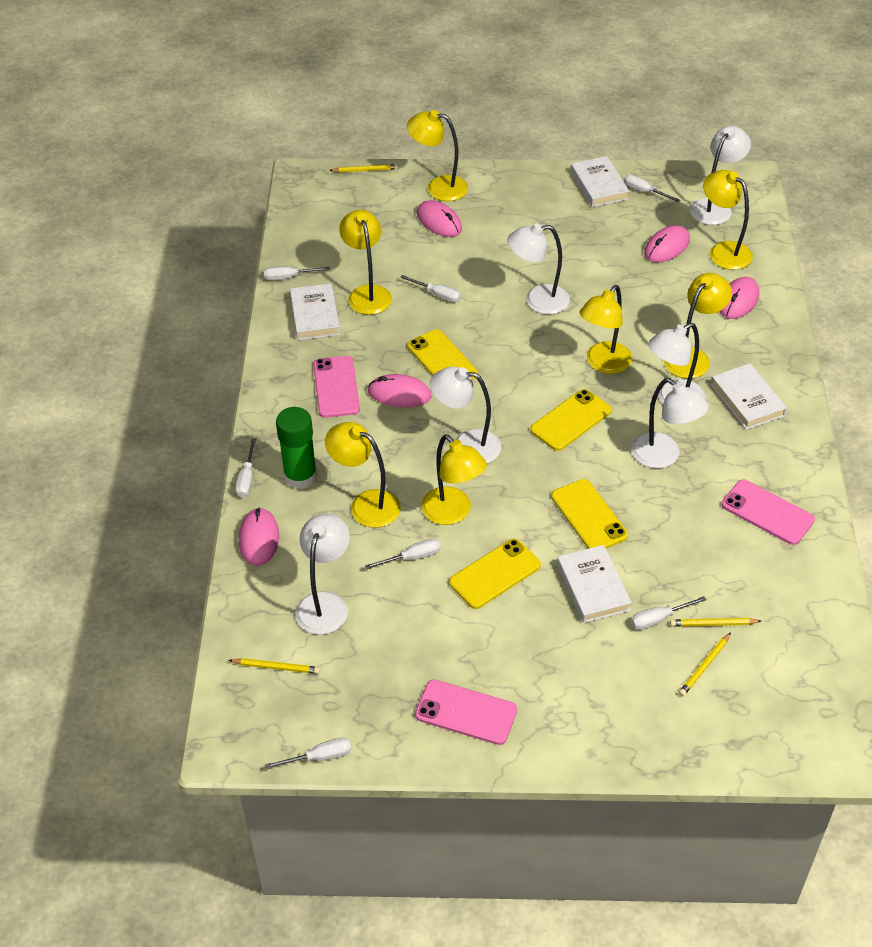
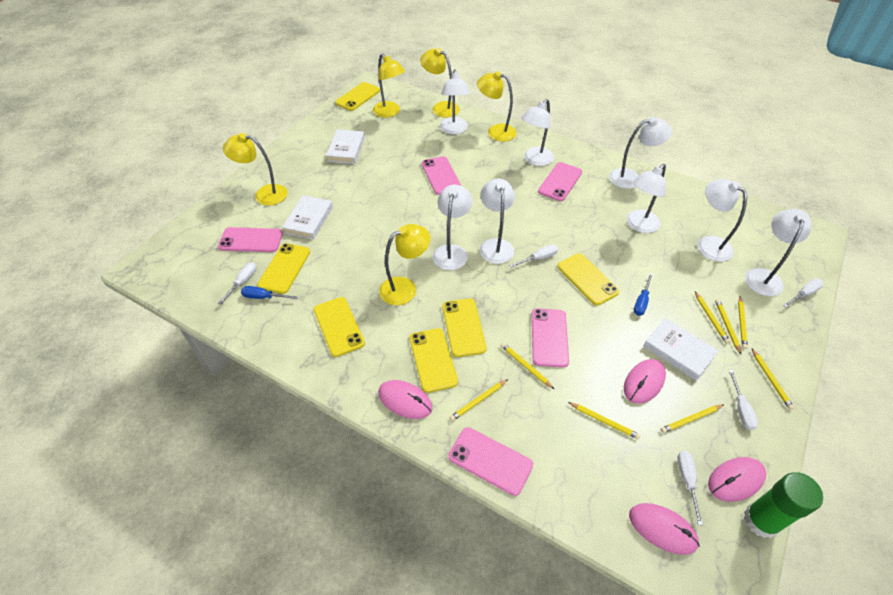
blue screwdriver: none = 0 -> [241,286,298,299] [634,273,653,316] = 2
pink mouse: [239,507,279,566] [368,374,431,408] [417,200,462,237] [644,225,690,262] [719,277,759,319] = 5 -> [378,380,432,419] [624,359,666,404] [629,503,699,555] [708,457,766,502] = 4
pink phone: [313,356,360,418] [415,680,517,745] [722,479,815,545] = 3 -> [218,227,283,252] [422,156,461,195] [448,427,533,496] [532,308,569,367] [538,162,582,201] = 5
white book: [290,283,340,340] [557,545,632,623] [571,156,629,207] [711,363,787,430] = 4 -> [282,195,333,240] [326,129,365,164] [643,318,719,381] = 3
white lamp: [295,514,350,635] [430,366,502,463] [507,223,570,314] [631,378,709,468] [648,323,705,404] [690,126,751,225] = 6 -> [433,185,472,270] [440,69,470,134] [480,178,515,264] [522,99,554,166] [609,117,672,189] [627,164,666,233] [698,179,747,261] [745,209,812,296] = 8
white screwdriver: [235,438,256,497] [264,266,330,281] [265,738,351,769] [365,538,441,569] [400,275,461,302] [624,174,680,202] [631,596,706,630] = 7 -> [218,262,257,305] [510,244,558,267] [677,451,703,525] [729,370,758,430] [784,278,824,307] = 5
yellow lamp: [325,422,401,528] [339,210,392,315] [407,110,468,201] [421,434,487,525] [580,285,632,374] [664,273,732,379] [703,170,753,270] = 7 -> [223,133,288,205] [373,53,405,118] [379,224,430,305] [420,48,460,118] [477,71,516,142] = 5
yellow pencil: [229,658,320,674] [329,164,398,172] [670,618,761,626] [679,632,731,696] = 4 -> [449,379,508,421] [501,343,554,389] [568,402,641,440] [661,405,723,433] [695,291,730,344] [715,299,741,354] [738,296,748,349] [752,348,794,410] = 8
yellow phone: [407,329,478,380] [449,539,541,609] [530,389,612,451] [551,479,628,549] = 4 -> [257,243,310,294] [314,297,365,357] [335,82,380,111] [410,328,458,393] [442,298,487,357] [557,253,619,305] = 6

